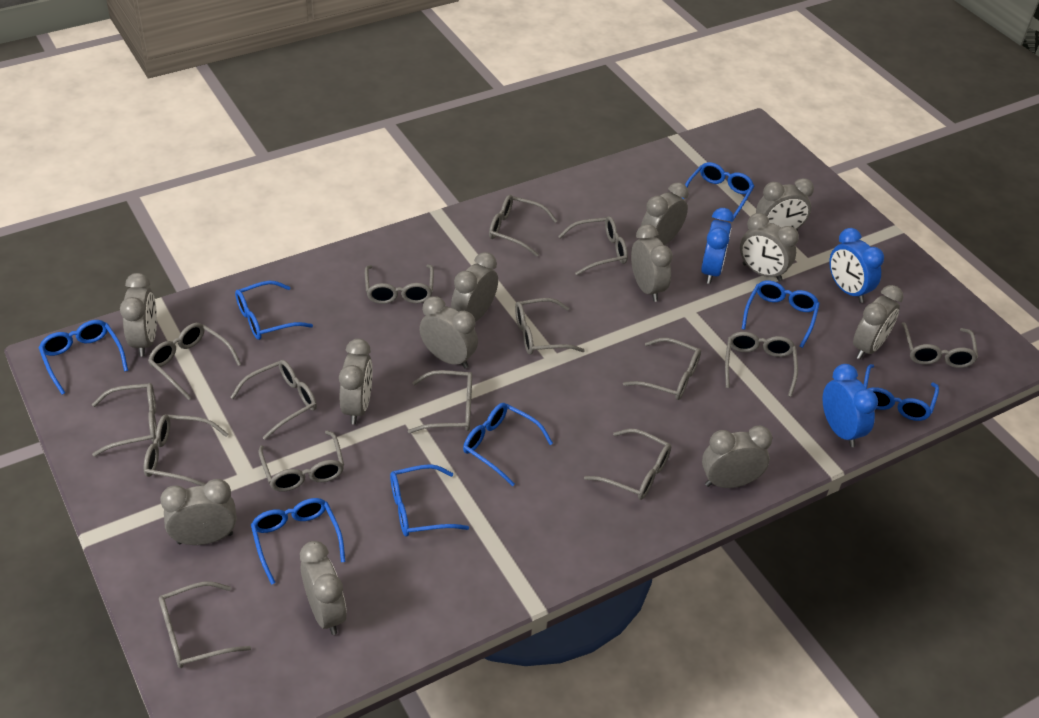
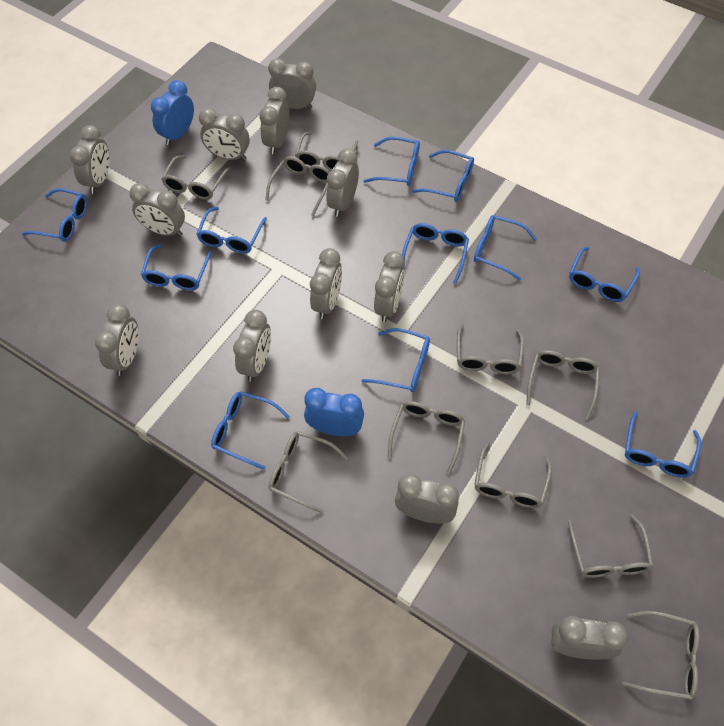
blue clock: [701,208,734,284] [822,364,878,447] [829,228,884,303] = 3 -> [151,80,194,145] [304,388,364,436] = 2
blue glasses: [38,320,128,395] [235,281,313,340] [251,498,345,585] [390,464,469,537] [463,403,553,486] [681,162,754,222] [742,280,820,348] [864,364,939,421] = 8 -> [22,188,87,242] [141,244,212,291] [196,207,267,253] [211,391,290,470] [361,328,430,392] [364,137,420,186] [402,223,469,284] [412,150,474,202] [474,215,537,280] [569,247,640,302] [625,411,701,478] = 11
grey glasses: [92,383,157,457] [144,414,228,486] [148,323,241,400] [159,582,251,668] [230,360,317,440] [258,430,344,492] [365,265,434,304] [408,370,472,433] [489,195,557,257] [515,298,585,355] [558,216,628,275] [584,429,671,500] [623,338,701,400] [725,332,798,397] [901,322,978,368] = 15 -> [161,155,231,200] [265,156,330,216] [269,431,348,514] [295,132,358,171] [388,401,465,474] [457,324,524,374] [474,442,552,508] [526,350,600,419] [568,515,653,578] [622,611,699,700] = 10

